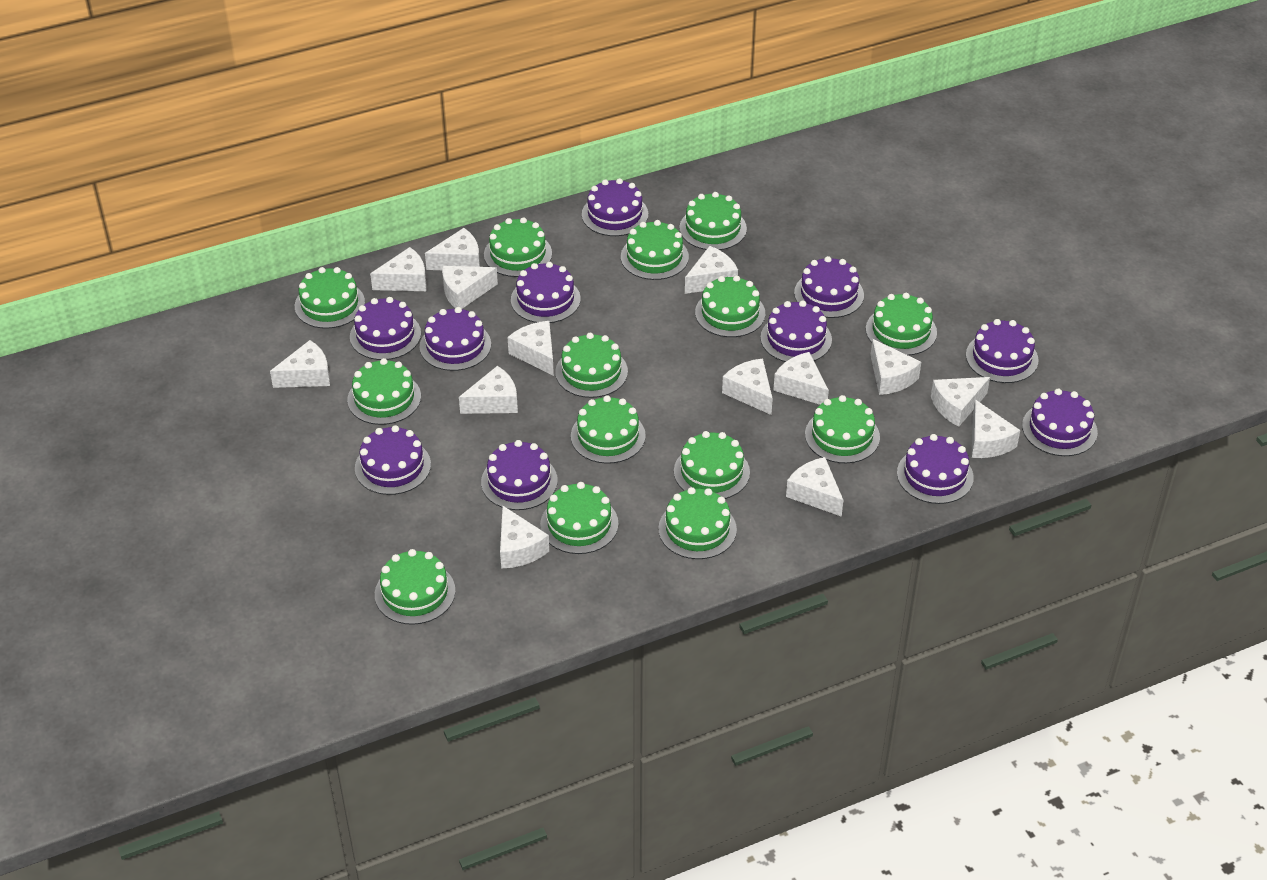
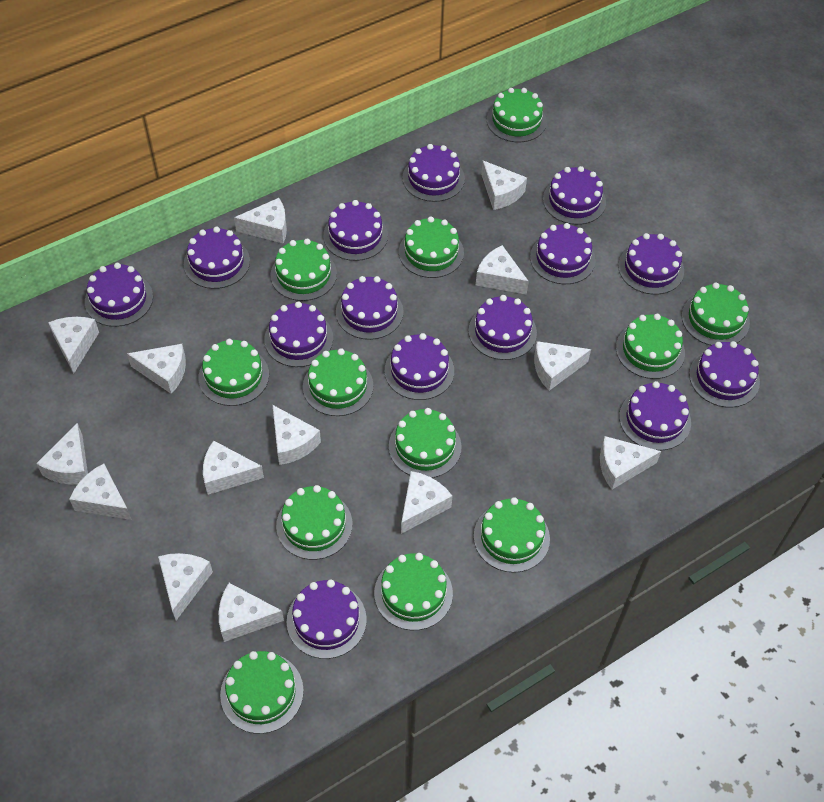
green cake: [295,267,365,329] [347,358,421,425] [375,549,455,625] [484,217,552,277] [540,482,619,554] [555,333,628,398] [571,395,646,464] [621,220,689,280] [658,487,737,559] [674,431,750,499] [679,192,747,250] [695,275,765,337] [805,395,880,463] [866,293,937,356] = 14 -> [199,339,269,406] [220,651,304,734] [270,239,337,301] [276,485,353,560] [303,348,373,416] [374,553,453,630] [389,408,462,478] [399,217,464,278] [474,497,550,573] [487,88,547,142] [616,314,685,379] [682,283,750,346] = 12
purple cake: [350,297,421,360] [355,425,431,495] [420,307,491,371] [481,440,558,510] [511,262,581,323] [582,178,648,236] [760,301,832,362] [794,256,864,318] [897,434,974,504] [966,319,1038,383] [1022,389,1098,456] = 11 -> [85,263,153,327] [184,227,250,289] [264,301,333,367] [287,580,367,659] [323,200,388,261] [336,276,403,340] [385,333,454,400] [402,144,465,202] [469,295,537,360] [530,223,596,284] [543,166,606,225] [618,233,684,295] [619,381,691,451] [689,341,760,408] = 14

